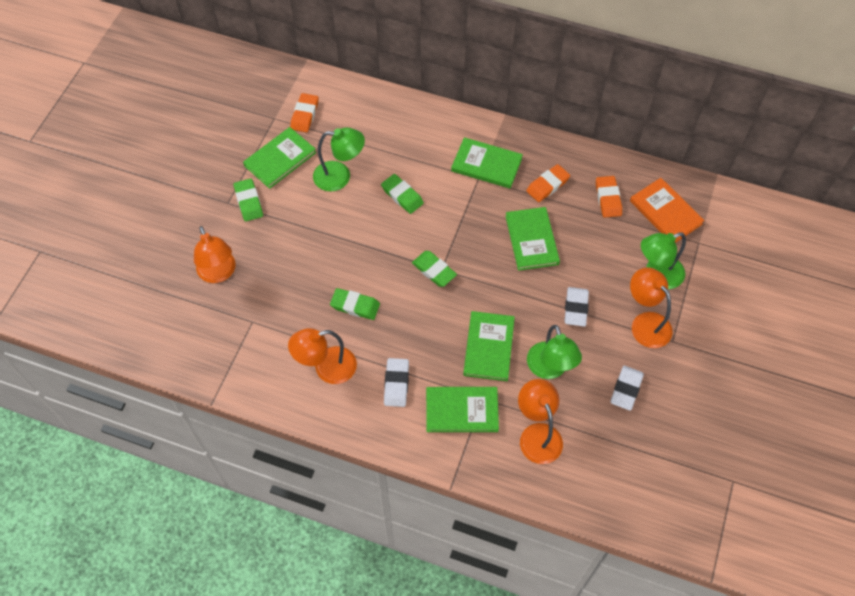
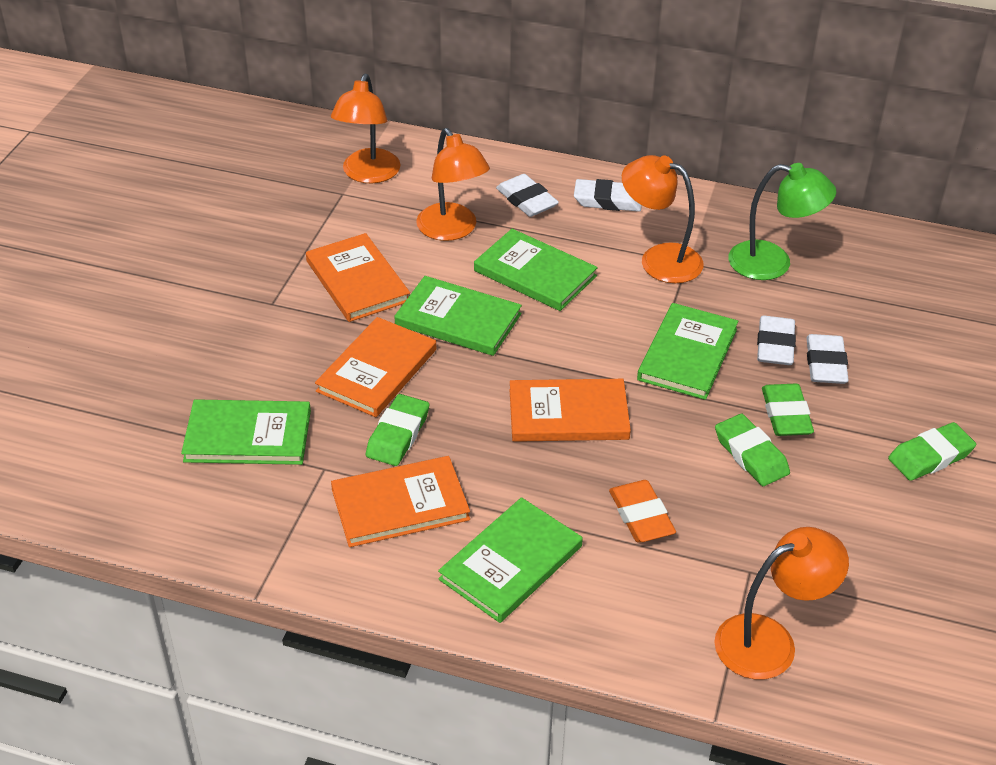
green lamp: [313,127,365,192] [527,325,582,379] [641,232,686,289] = 3 -> [728,163,836,280] = 1
orange book: [630,178,705,243] = 1 -> [306,233,410,322] [315,317,436,417] [331,456,470,547] [509,379,631,442] = 4
orange eraser: [290,93,319,132] [526,164,570,202] [596,176,622,218] = 3 -> [609,480,676,543] = 1
white eraser: [384,358,409,407] [565,287,589,327] [610,366,644,411] = 3 -> [496,174,559,217] [574,179,642,212] [757,316,796,365] [807,334,849,384] = 4

